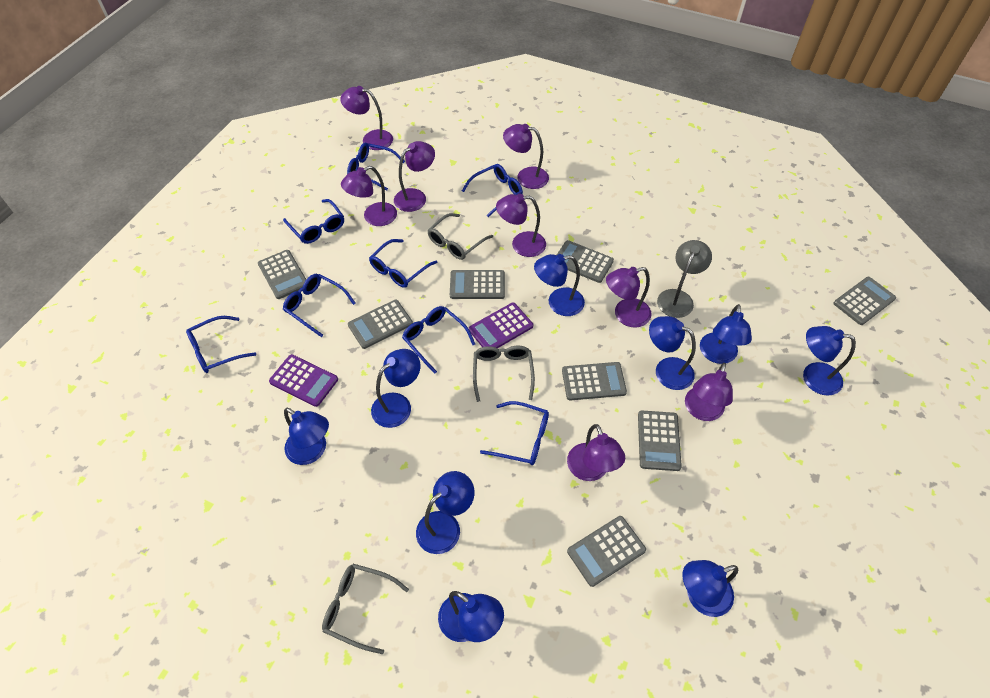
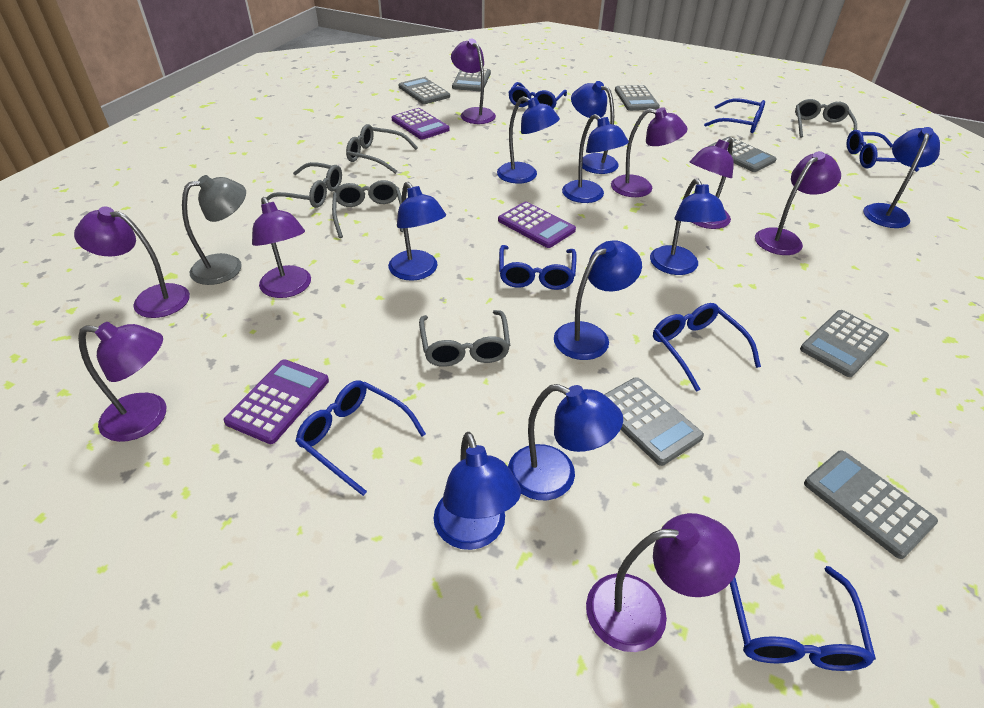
blue glasses: [186,316,256,373] [283,199,344,244] [283,274,355,337] [347,143,405,191] [369,239,438,288] [402,306,475,374] [462,164,523,217] [480,401,549,465] = 8 -> [295,380,426,496] [499,245,577,290] [508,82,567,109] [653,303,761,392] [704,98,765,133] [730,566,876,671] [847,130,919,172] = 7
grey calculator: [258,250,306,299] [348,300,413,349] [450,270,505,299] [557,240,614,283] [562,362,627,401] [567,516,646,587] [638,410,682,471] [833,277,896,325] = 8 -> [398,77,450,104] [452,68,491,91] [604,377,704,466] [615,85,660,111] [708,137,777,172] [800,310,889,377] [804,450,938,559] = 7
grey glasses: [322,564,409,654] [427,213,493,260] [473,346,535,402] = 3 -> [266,162,342,208] [332,180,404,238] [346,124,418,174] [419,310,510,367] [795,99,857,138] = 5
purple calculator: [269,354,338,407] [469,303,533,348] = 2 -> [224,359,329,444] [392,108,450,140] [498,201,576,248] = 3

